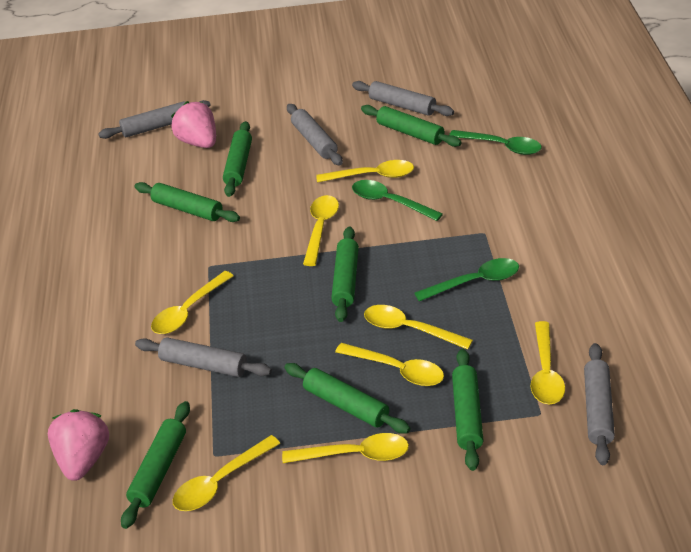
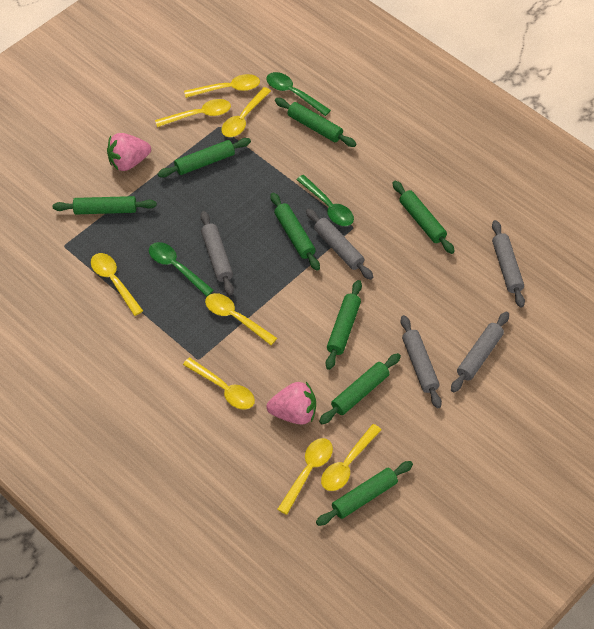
green rolling pin: [121,401,190,529] [134,182,240,222] [223,121,252,197] [284,363,410,434] [331,226,359,322] [361,105,462,147] [452,349,484,471] = 7 -> [53,196,157,214] [157,138,251,177] [270,193,320,271] [275,98,356,147] [316,461,413,526] [319,353,401,424] [326,280,362,370] [392,181,455,254] = 8

